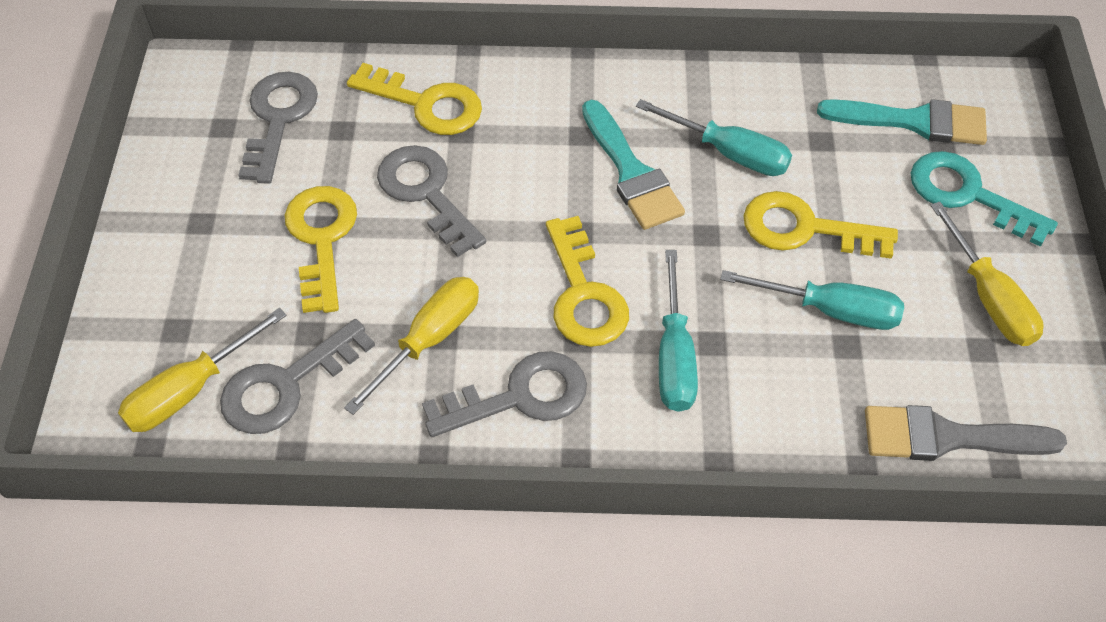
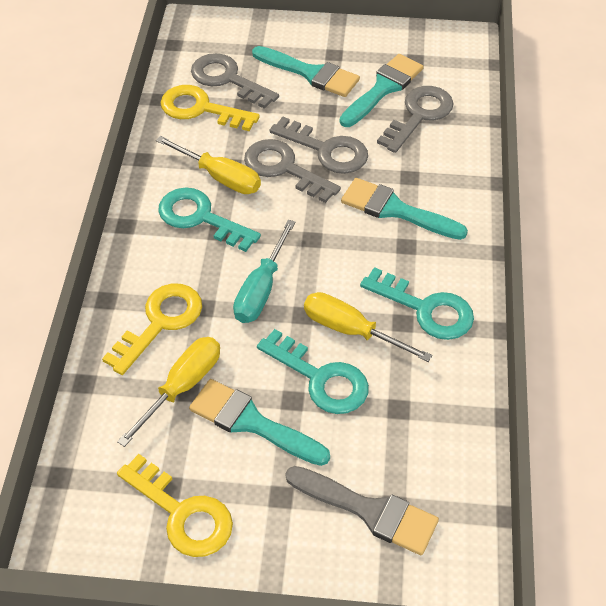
turquoise brush: [582,100,685,230] [817,99,987,145] = 2 -> [189,379,330,466] [252,46,360,97] [340,54,423,127] [341,178,468,240] = 4
turquoise key: [911,151,1058,247] = 1 -> [158,188,261,252] [257,329,369,414] [360,267,474,340] = 3
turquoise screwdriver: [636,99,792,176] [659,250,698,412] [720,270,904,330] = 3 -> [233,220,296,323] = 1
yellow key: [284,186,357,313] [347,63,482,135] [546,216,629,347] [743,191,898,259] = 4 -> [102,284,202,375] [117,454,233,557] [160,85,260,131] = 3

